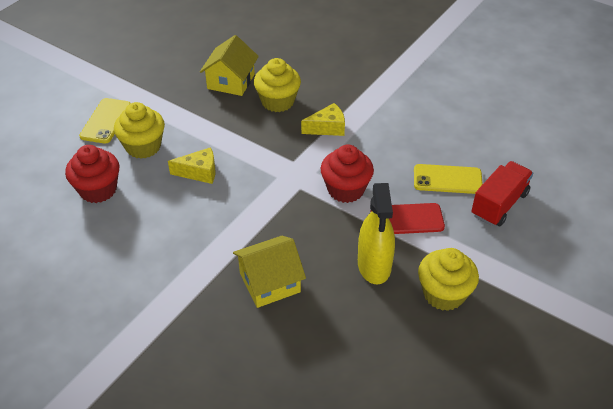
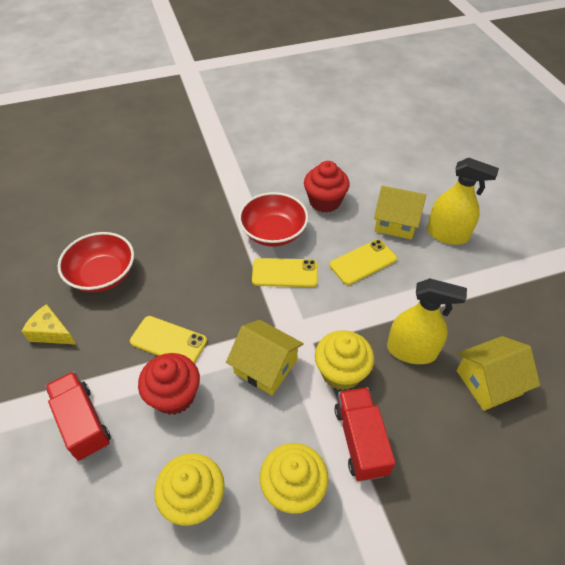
red bowl: none = 0 -> [58,232,134,292] [239,192,308,247] = 2
red phone: [370,203,445,234] = 1 -> none = 0
red truck: [471,161,533,226] = 1 -> [45,371,111,461] [335,387,395,481] = 2
yellow cheese: [168,147,215,184] [301,103,345,136] = 2 -> [22,304,77,345] = 1
yellow house: [200,35,259,96] [233,236,306,308] = 2 -> [226,320,304,395] [374,186,426,239] [456,336,540,411] = 3
yellow phone: [79,98,131,144] [414,164,483,194] = 2 -> [130,316,207,363] [252,258,318,287] [330,239,397,285] = 3
yellow spray bottle: [358,183,395,284] = 1 -> [387,278,467,364] [427,158,499,245] = 2

